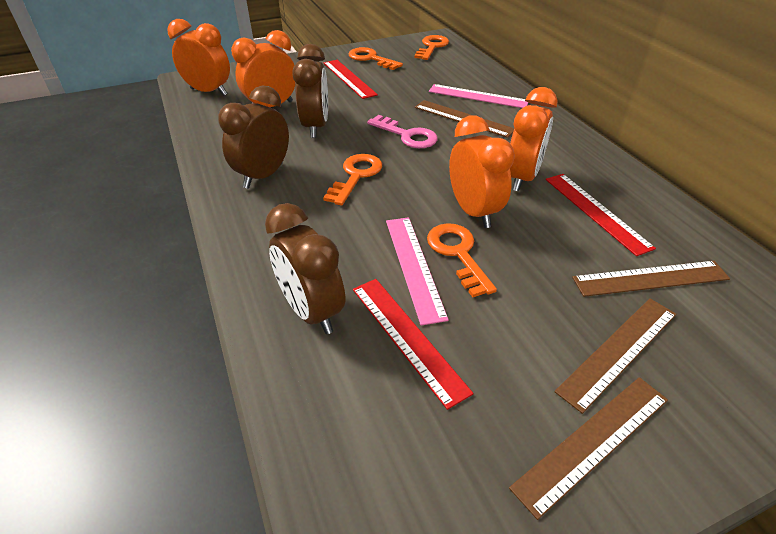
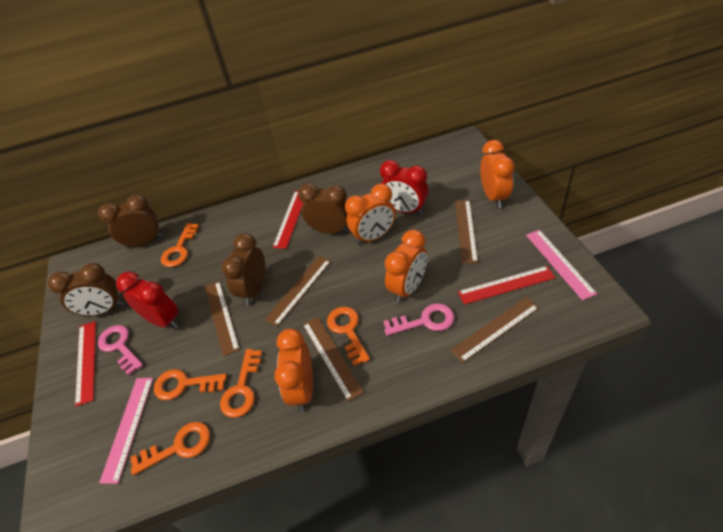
brown clock: [218,86,289,189] [265,203,345,334] [293,44,328,138] = 3 -> [48,263,124,317] [98,194,163,249] [221,233,265,305] [298,183,349,234] = 4
brown ruler: [415,100,514,138] [509,377,668,520] [554,298,676,414] [572,261,730,297] = 4 -> [205,281,240,357] [265,256,331,327] [303,317,364,402] [450,297,539,363] [455,200,478,264] = 5
orange key: [323,154,382,206] [348,47,403,70] [414,35,449,60] [427,223,497,297] = 4 -> [130,422,210,475] [154,369,227,400] [161,223,199,267] [220,349,262,418] [327,307,370,366] = 5
pink key: [367,115,438,148] = 1 -> [98,325,143,375] [383,304,454,336] = 2
red clock: none = 0 -> [116,271,179,329] [380,160,429,215] = 2

